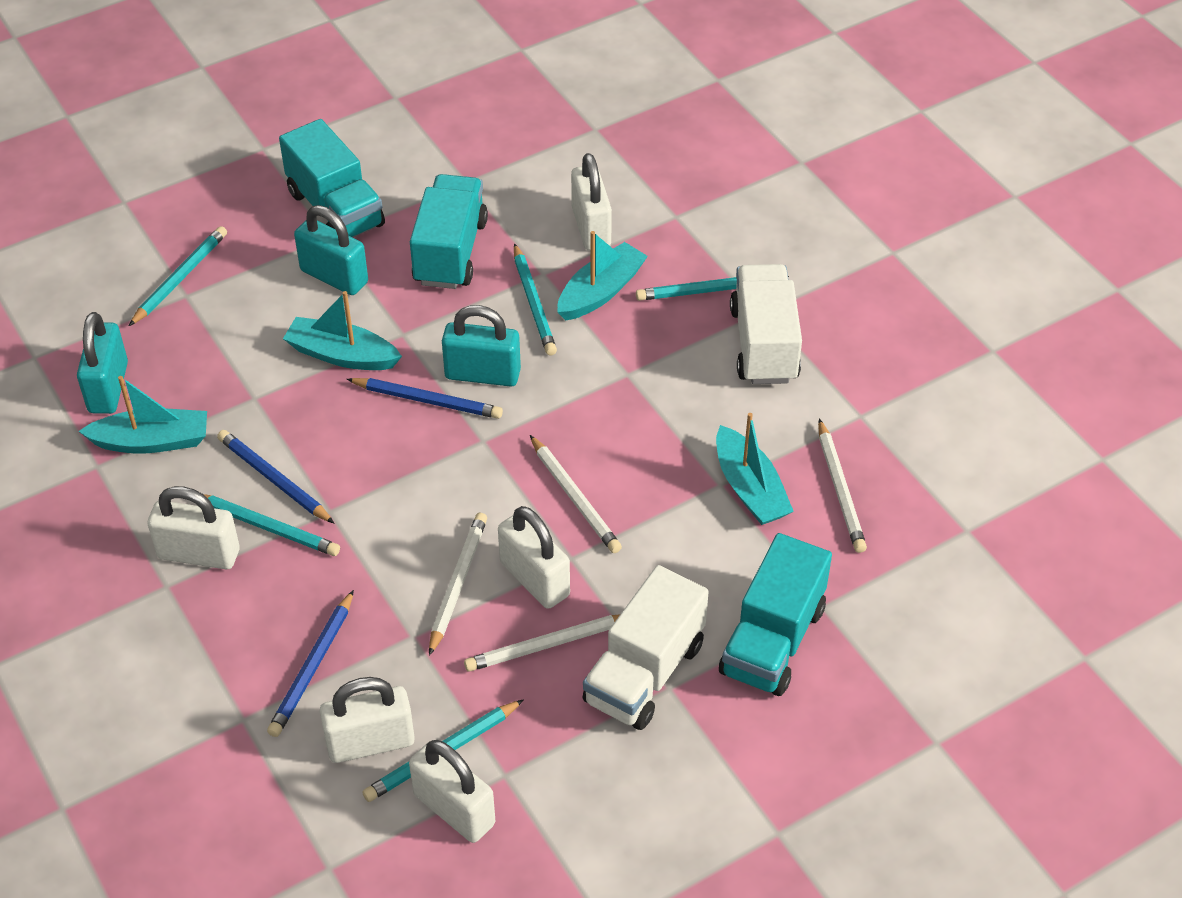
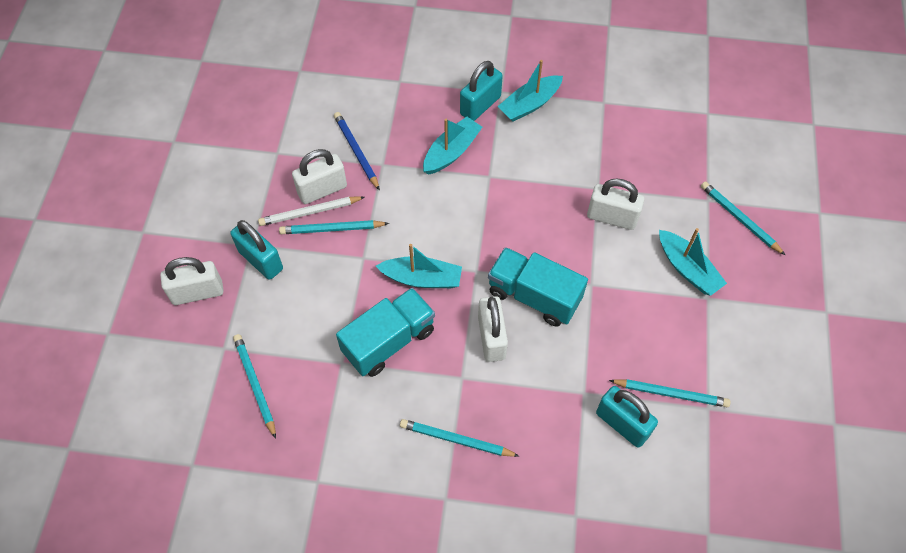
blue pencil: [217,430,334,523] [267,590,354,737] [347,378,503,419] = 3 -> [334,112,380,191] = 1
turquoise truck: [279,119,385,238] [410,174,488,289] [719,533,832,696] = 3 -> [336,288,435,377] [488,247,588,327] = 2
white padlock: [148,486,240,569] [320,677,415,763] [409,740,495,843] [498,506,570,609] [571,153,612,251] = 5 -> [160,257,224,305] [292,149,347,204] [478,296,508,362] [587,179,644,230] = 4
white pencil: [429,513,487,656] [464,614,620,672] [530,435,622,553] [818,419,867,553] = 4 -> [258,196,365,226] = 1
white truck: [583,565,709,730] [730,264,802,384] = 2 -> none = 0

